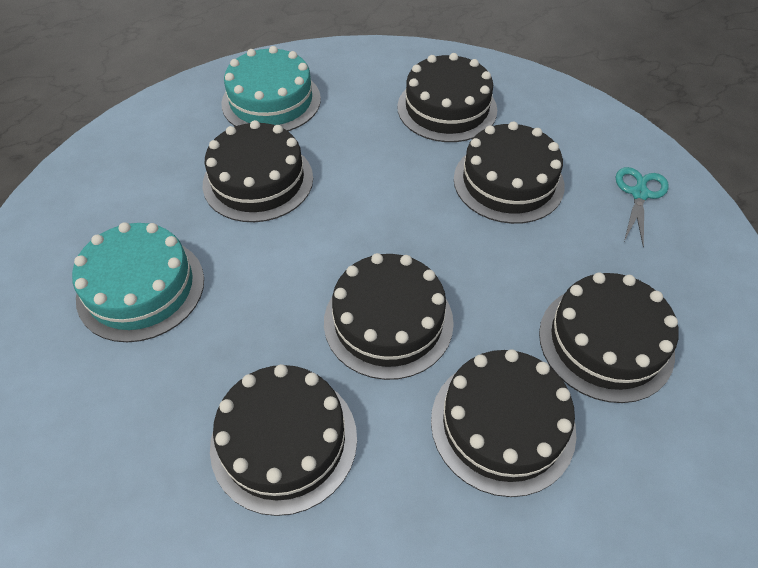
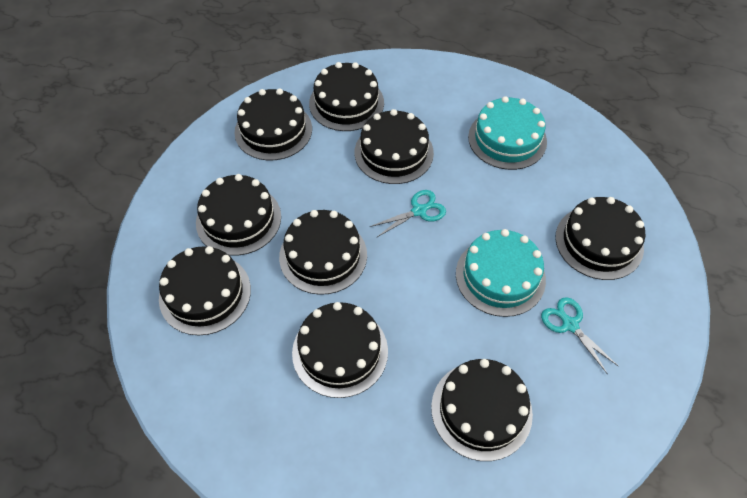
black cake: [203,120,313,222] [210,364,357,516] [324,253,454,380] [397,53,497,142] [431,349,576,497] [454,121,565,224] [539,272,679,403] = 7 -> [159,246,251,335] [196,174,281,256] [234,88,312,160] [279,210,367,295] [292,302,388,398] [309,62,384,131] [355,109,434,184] [431,359,533,461] [555,197,645,280] = 9
turquoise scissors: [616,167,669,247] = 1 -> [370,190,446,237] [541,297,619,374] = 2

